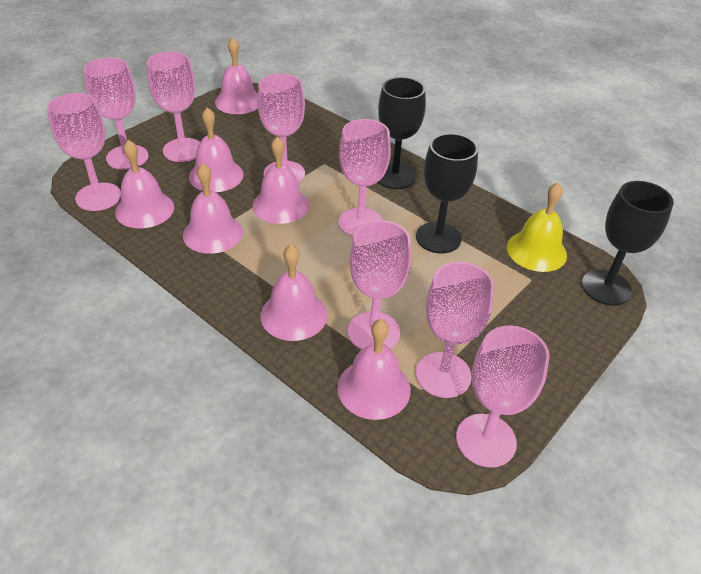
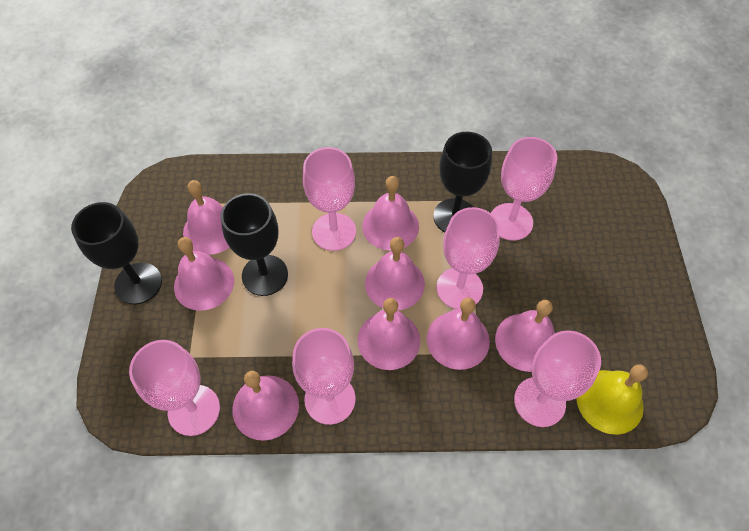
pink bell: [115,140,174,229] [183,163,243,254] [189,107,244,192] [215,37,258,114] [252,136,309,224] [260,245,327,341] [337,319,411,420] = 7 -> [174,237,234,311] [183,180,230,255] [232,371,299,441] [357,298,420,370] [362,176,419,251] [365,237,425,310] [427,298,490,370] [495,300,555,372] = 8
pink goblet: [47,93,121,211] [83,57,149,170] [147,52,200,162] [257,74,305,183] [339,119,391,237] [348,220,411,350] [416,262,494,398] [456,325,550,468] = 8 -> [129,340,220,436] [292,328,356,425] [303,147,356,251] [436,207,500,309] [491,137,557,241] [514,330,601,427] = 6

